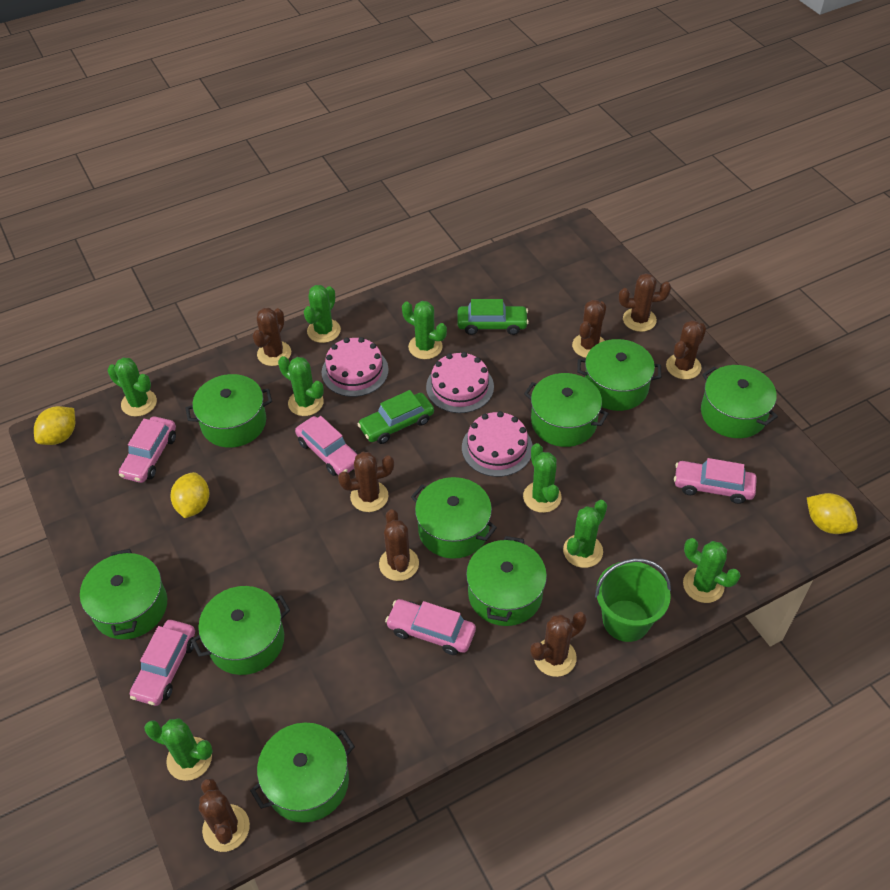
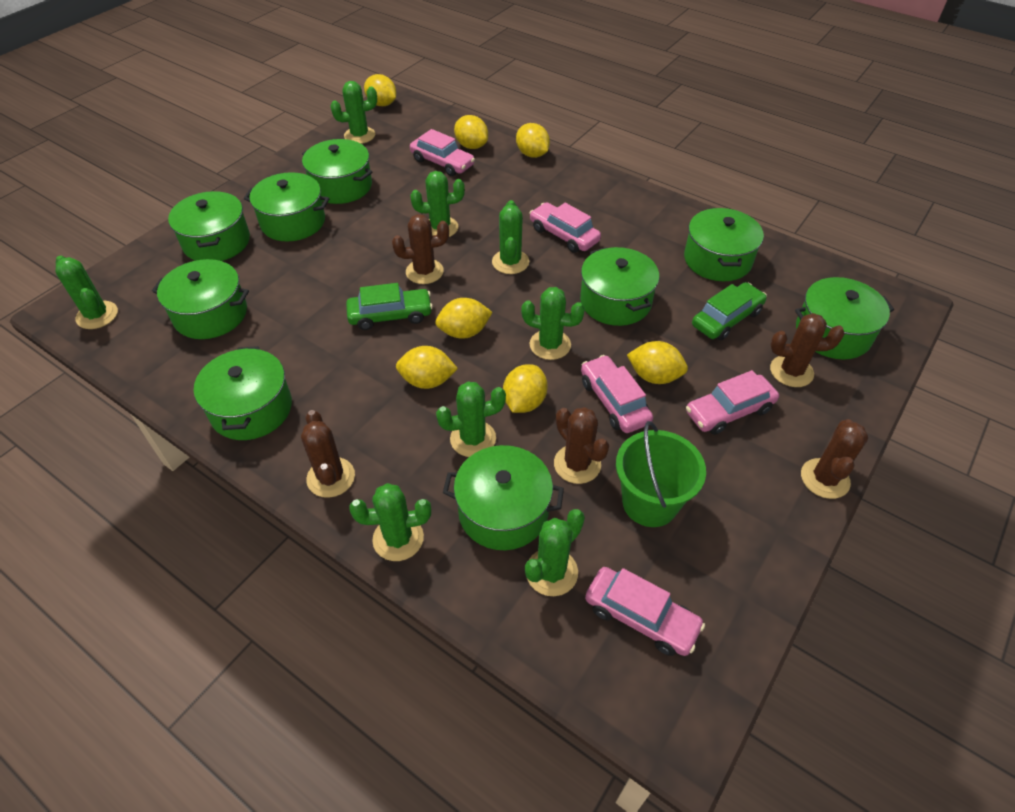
brown cactus: [199,778,250,852] [252,308,291,366] [338,452,394,512] [379,509,419,581] [530,612,586,677] [572,300,606,358] [619,273,671,332] [666,320,706,379] = 8 -> [301,410,355,498] [392,214,449,284] [554,407,609,484] [770,313,845,387] [801,419,868,499] = 5
pink cake: [322,337,389,397] [426,352,494,413] [462,411,533,477] = 3 -> none = 0
yellow lemon: [34,406,75,445] [170,472,209,518] [807,493,858,534] = 3 -> [364,74,396,106] [396,346,458,389] [435,298,493,339] [454,115,488,149] [503,364,548,413] [516,123,550,158] [627,341,688,384] = 7

